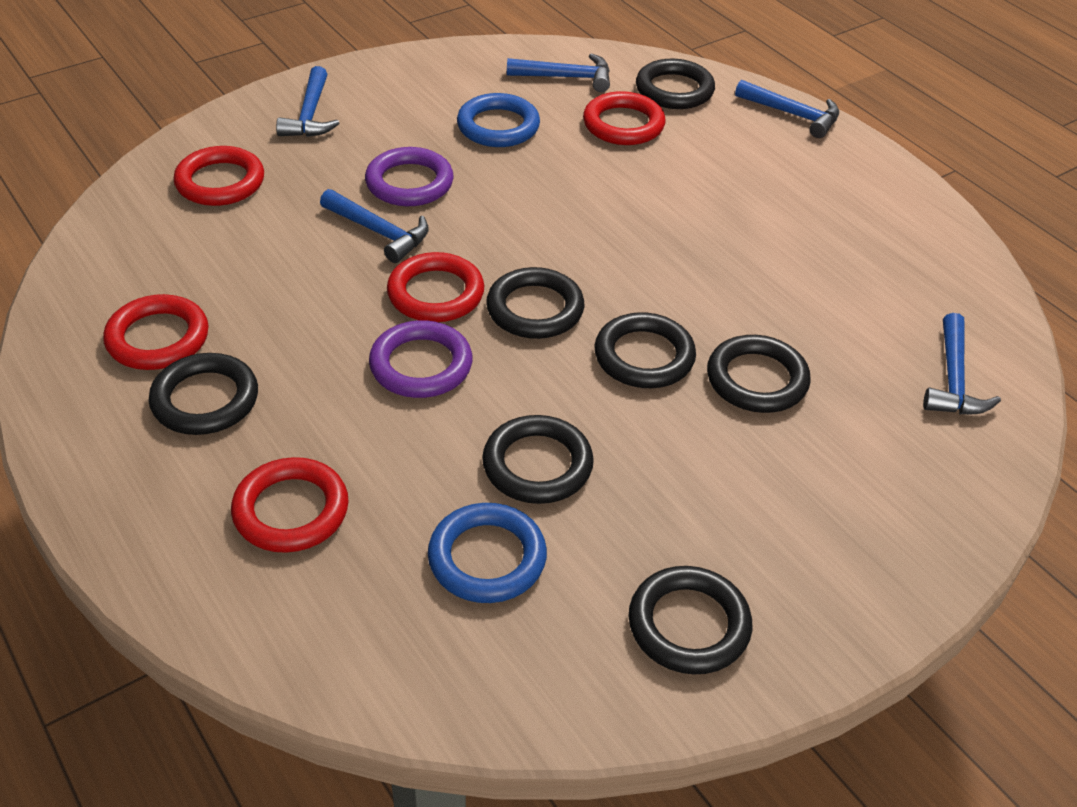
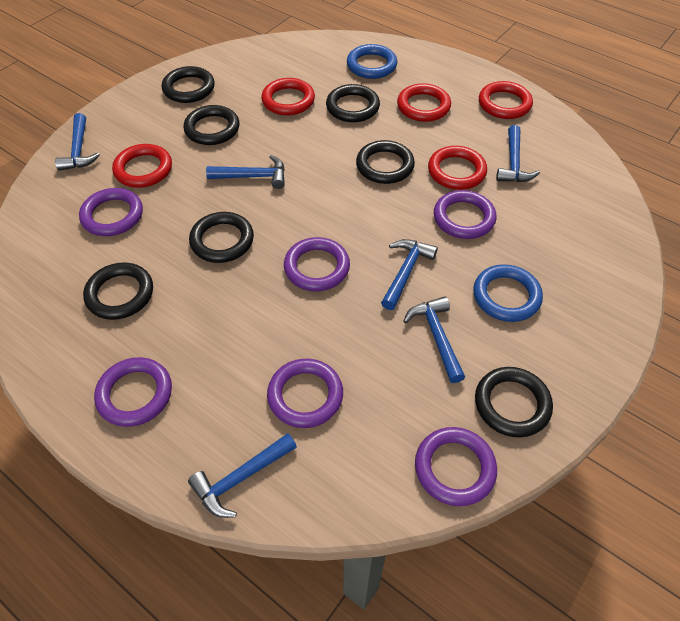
blue hammer: [276,66,339,137] [320,189,429,263] [507,53,610,92] [735,80,839,138] [923,313,1001,414] = 5 -> [55,113,100,171] [188,433,297,518] [206,155,285,189] [381,239,438,310] [403,296,465,383] [496,125,540,182] = 6
purple ring: [365,147,454,206] [369,320,472,398] = 2 -> [79,188,143,236] [94,357,172,427] [267,359,343,428] [284,237,350,291] [415,427,497,506] [434,190,496,239] = 6

